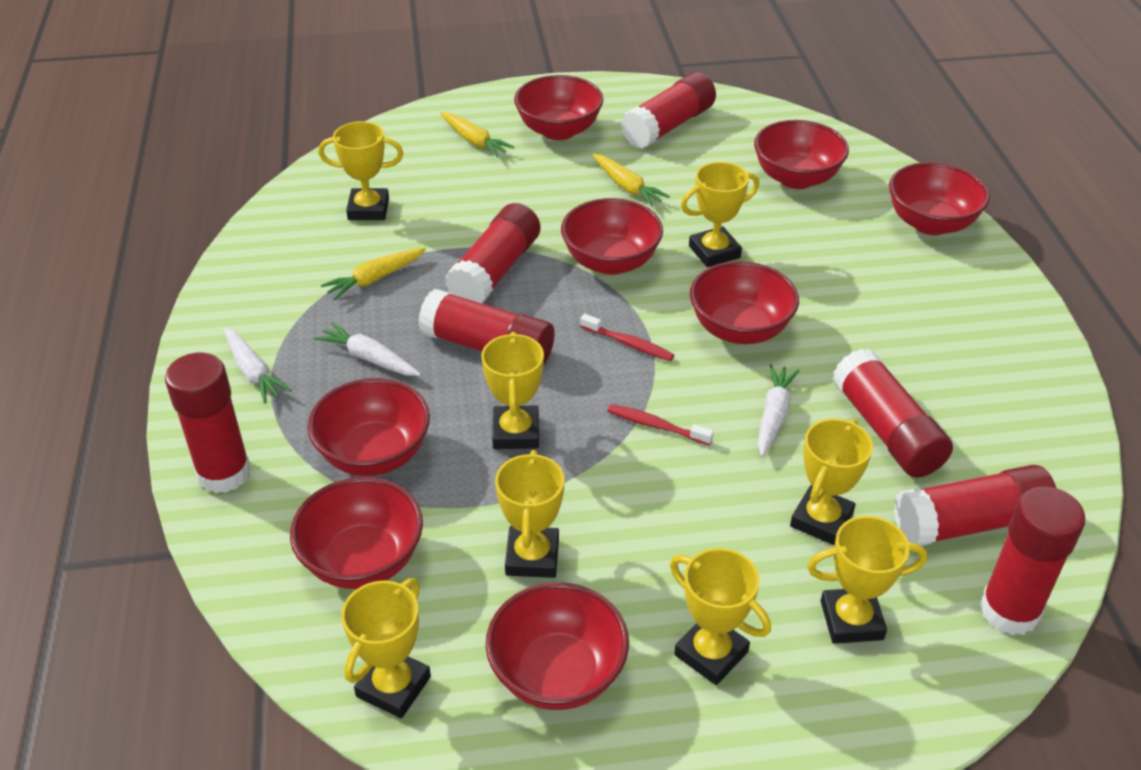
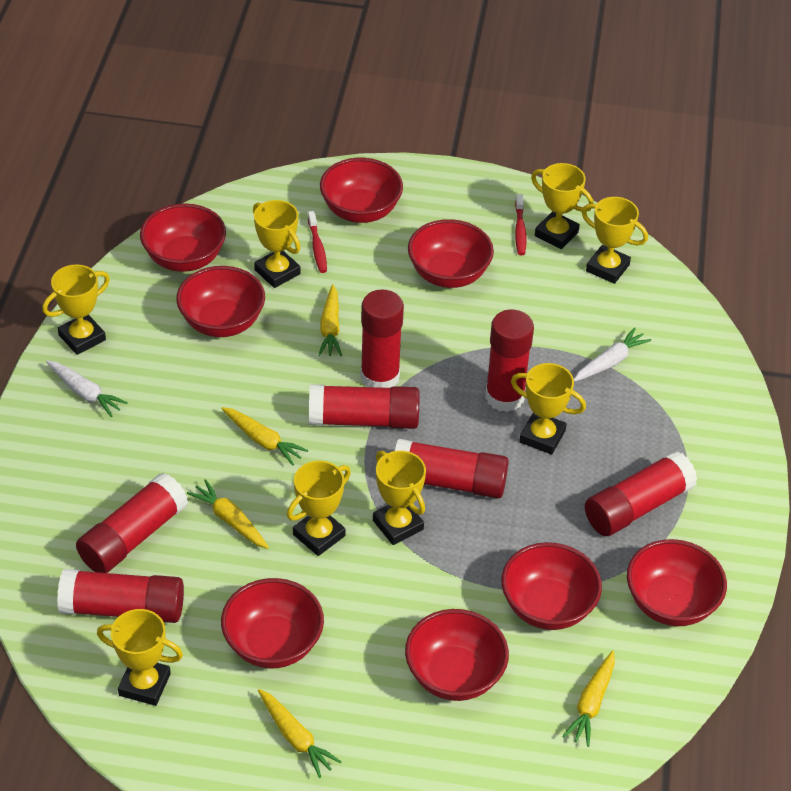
white carrot: [224,327,292,404] [314,322,421,376] [758,364,800,456] = 3 -> [46,360,128,417] [574,327,651,382] = 2
yellow carrot: [321,247,426,300] [440,112,514,157] [593,154,670,207] = 3 -> [187,479,269,549] [221,407,308,466] [258,689,342,778] [318,284,342,356] [562,651,615,747] = 5

